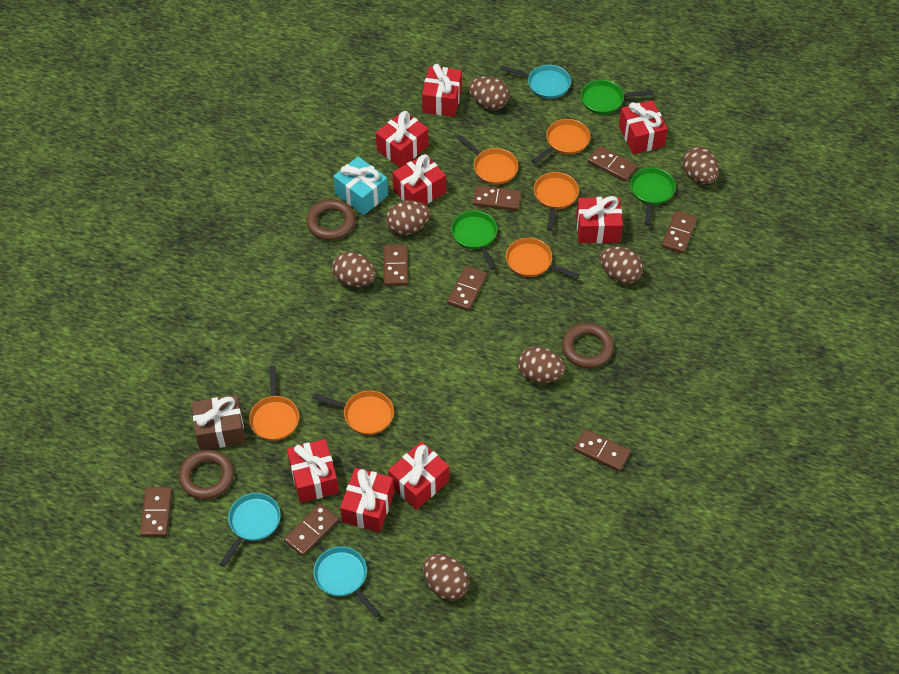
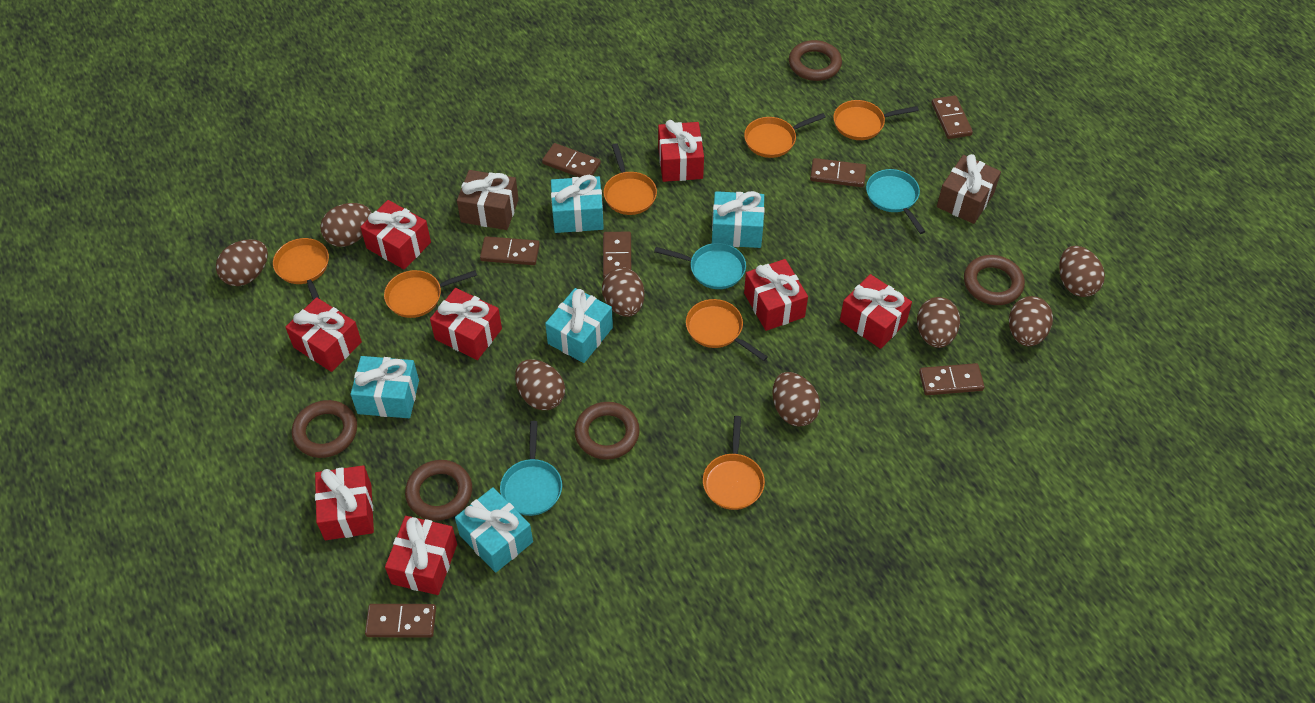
brown domino: [140,487,172,537] [284,503,339,556] [384,245,408,286] [447,266,487,311] [473,185,521,211] [574,429,631,472] [588,146,637,182] [662,210,697,254] = 8 -> [365,604,436,638] [480,236,540,265] [542,143,601,177] [603,232,631,278] [810,158,866,187] [919,363,985,395] [931,95,973,139] = 7
brown egg: [332,252,376,287] [386,200,430,235] [423,554,469,601] [468,76,509,110] [518,346,565,383] [600,246,643,284] [682,147,719,184] = 7 -> [216,239,268,286] [320,203,371,247] [515,359,565,410] [602,267,645,317] [772,372,820,427] [917,297,960,348] [1009,296,1053,346] [1059,246,1105,297] = 8
brown gift: [192,395,245,450] = 1 -> [457,170,519,230] [937,154,1001,224] = 2
brown ring: [179,449,234,500] [306,199,355,240] [562,323,614,368] = 3 -> [292,400,357,458] [405,460,472,521] [574,402,640,460] [789,40,842,81] [964,255,1025,305] = 5
green pan: [451,211,497,270] [581,80,654,114] [630,167,676,226] = 3 -> none = 0
orange pan: [249,365,299,441] [312,390,394,435] [456,134,518,185] [506,238,579,279] [531,119,590,164] [534,172,579,231] = 6 -> [273,238,329,300] [384,270,477,318] [603,143,657,215] [686,299,768,361] [703,416,765,510] [744,113,826,158] [833,100,919,140] = 7
turquoise gift: [333,157,388,215] = 1 -> [351,356,419,418] [455,487,533,573] [545,288,613,363] [551,175,604,233] [712,191,765,248] = 5

